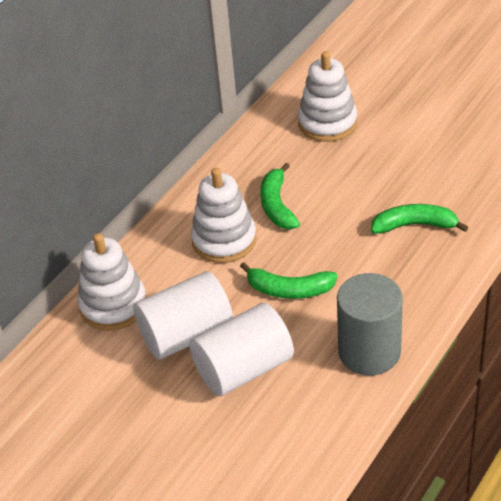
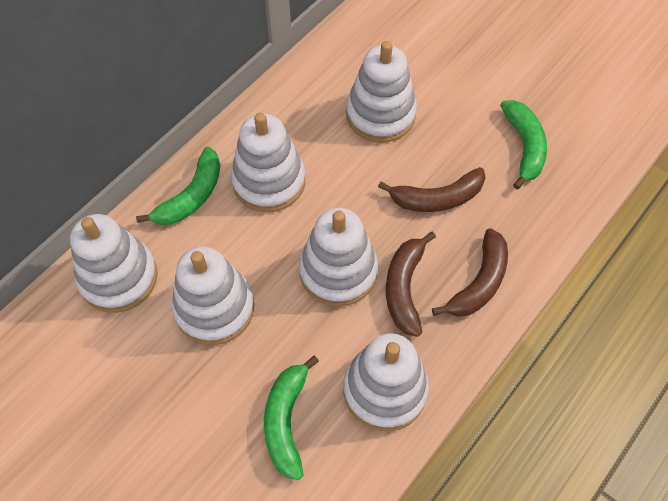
brown banana: none = 0 -> [378,167,486,212] [386,232,436,337] [432,228,508,317] = 3
grey cylinder: [337,273,403,376] = 1 -> none = 0
white cylinder: [133,271,233,360] [190,303,294,396] = 2 -> none = 0
white stacking toy: [77,233,146,331] [191,168,257,263] [298,51,357,142] = 3 -> [70,214,158,313] [172,246,254,345] [231,112,305,212] [299,208,378,307] [343,333,429,431] [346,41,417,143] = 6

